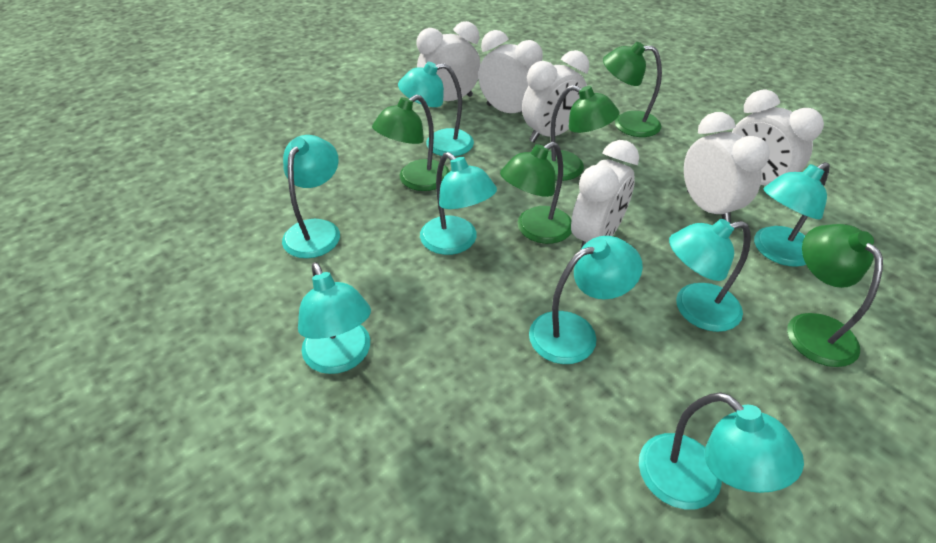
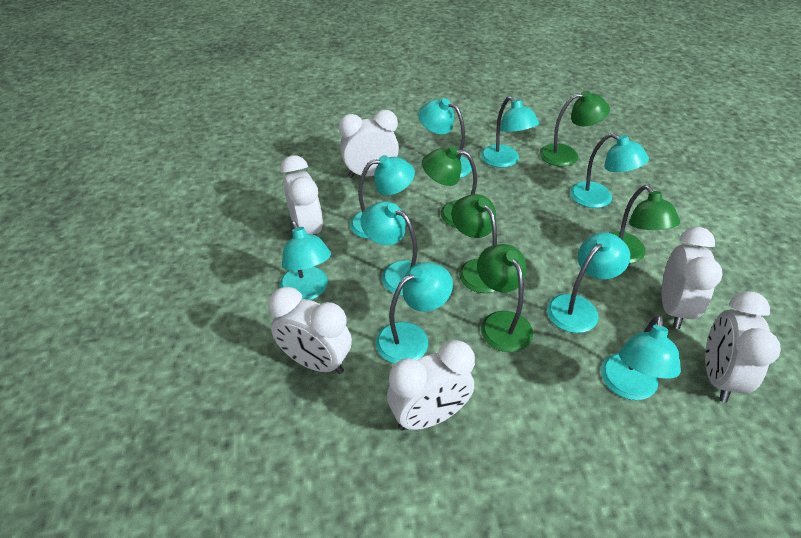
turquoise lamp: [282,135,340,258] [298,262,371,374] [398,62,474,157] [420,152,497,255] [529,236,643,364] [639,392,804,510] [669,219,751,332] [754,162,830,267] = 8 -> [279,221,331,300] [350,155,415,239] [360,201,418,296] [376,262,453,364] [418,98,472,178] [481,96,539,168] [547,232,630,333] [570,133,649,208] [601,315,681,400] = 9

